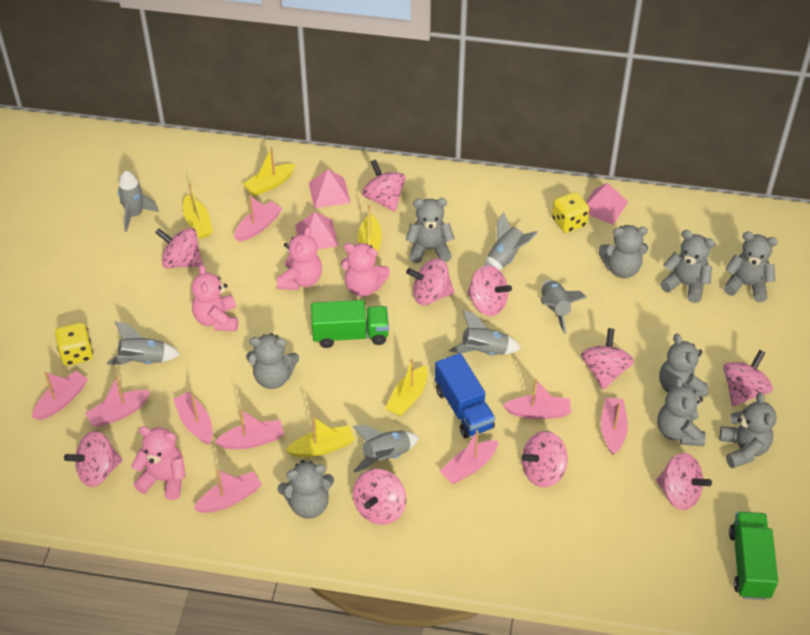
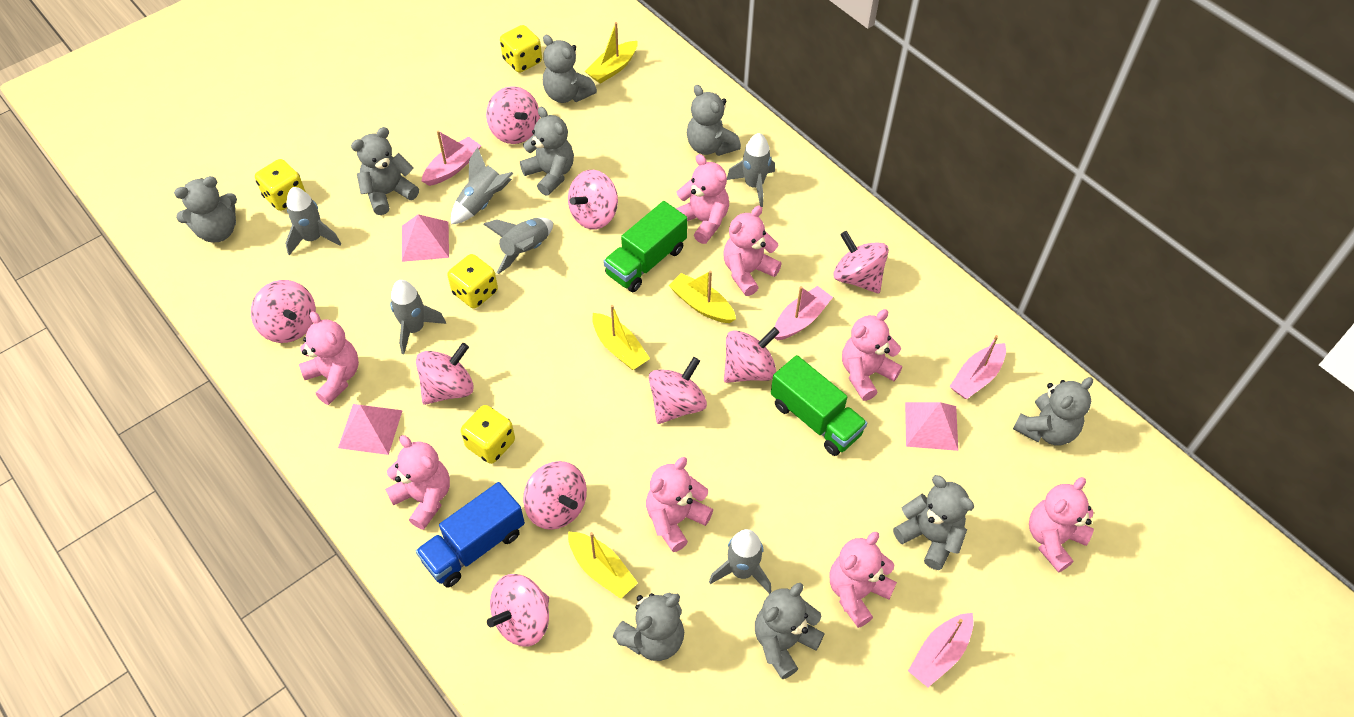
pink boat: [32,371,88,420] [85,376,151,427] [173,392,213,445] [194,469,262,513] [215,409,284,449] [234,195,283,242] [440,430,498,484] [503,379,571,419] [601,398,628,455] = 9 -> [422,130,481,186] [774,286,833,340] [908,613,974,687] [949,335,1006,399] = 4
pink spinning top: [64,431,122,487] [155,228,203,268] [353,469,406,525] [362,160,406,212] [406,258,454,305] [467,265,512,316] [521,431,568,487] [581,328,634,390] [656,453,712,510] [723,350,773,406] = 10 -> [251,280,316,343] [416,343,474,405] [486,86,540,144] [487,574,549,646] [523,461,587,530] [568,170,618,230] [649,357,707,424] [724,327,780,383] [833,231,889,293] = 9
pink teddy bear: [131,426,185,500] [191,265,238,331] [277,226,322,290] [341,243,390,297] = 4 -> [299,311,359,405] [385,435,450,530] [646,457,713,552] [676,154,729,244] [723,206,781,296] [829,532,897,628] [842,309,902,401] [1029,477,1094,573] = 8
yellow boat: [183,184,213,239] [242,147,296,196] [286,416,355,457] [358,205,382,258] [385,359,428,416] = 5 -> [568,532,638,599] [585,22,638,84] [592,305,650,370] [668,271,736,323] = 4
yellow dice: [55,322,93,366] [552,192,589,233] = 2 -> [255,159,306,211] [447,254,498,309] [461,405,515,464] [500,25,542,73] = 4

